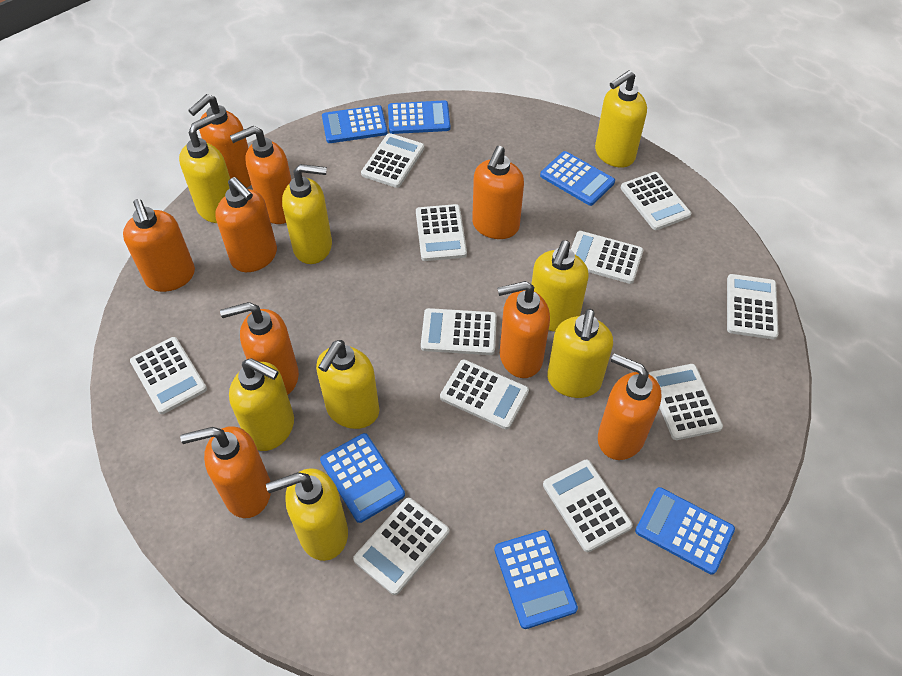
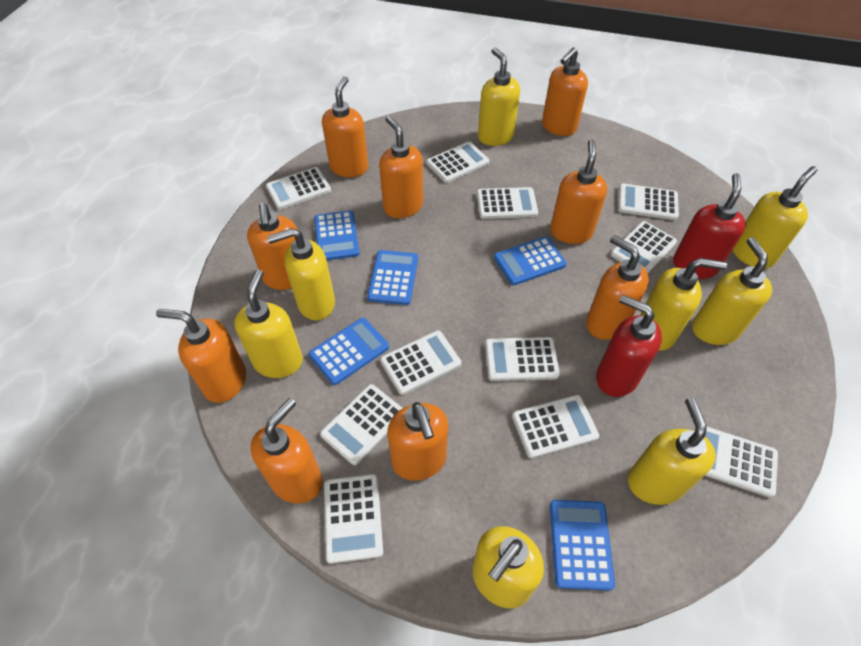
blue calculator: [320,433,405,523] [322,105,388,143] [388,100,450,134] [494,530,578,629] [540,151,615,206] [635,487,735,575] = 6 -> [309,318,389,385] [314,210,360,260] [367,250,418,305] [494,237,567,285] [550,500,615,591] = 5
red soap dispenser: none = 0 -> [596,295,662,397] [673,173,746,279] = 2

